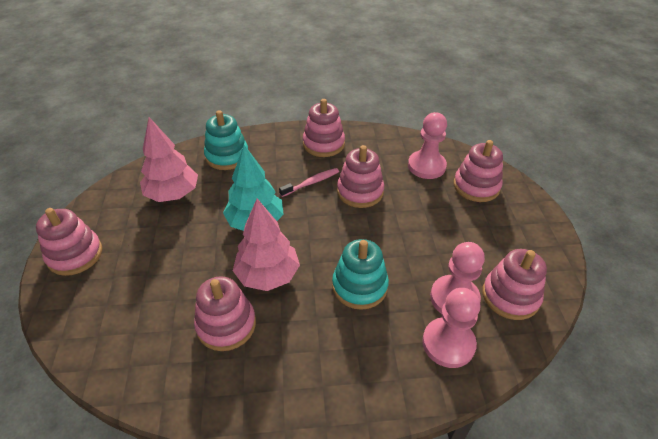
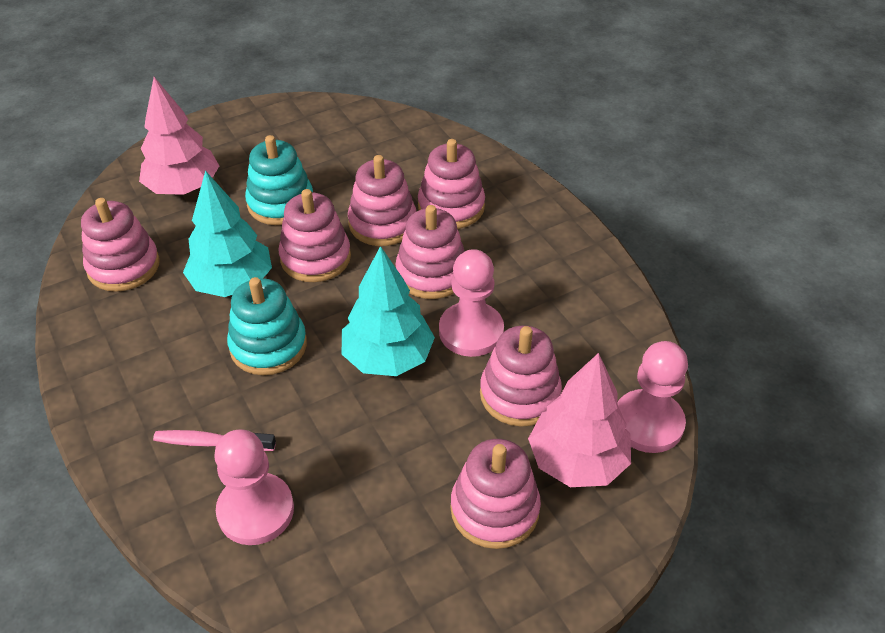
pink stacking toy: [36,208,102,276] [194,276,256,351] [303,99,345,157] [337,145,384,208] [454,140,503,202] [482,249,547,320] = 6 -> [81,198,160,292] [278,189,351,282] [348,155,416,246] [395,205,464,299] [418,139,485,229] [451,439,541,549] [480,326,562,427] = 7
turquoise tree: [223,145,284,231] = 1 -> [183,170,272,297] [342,246,435,376] = 2

